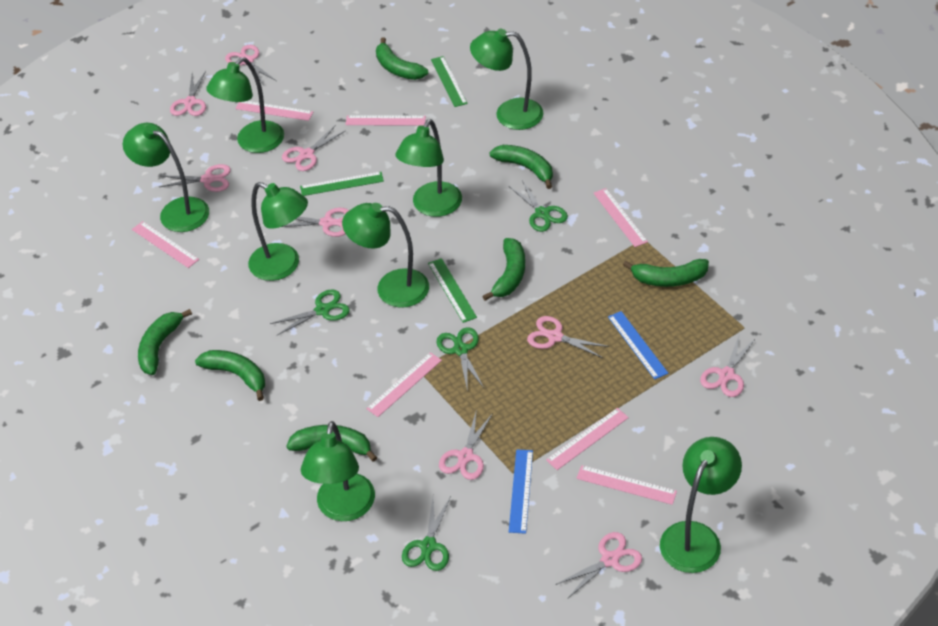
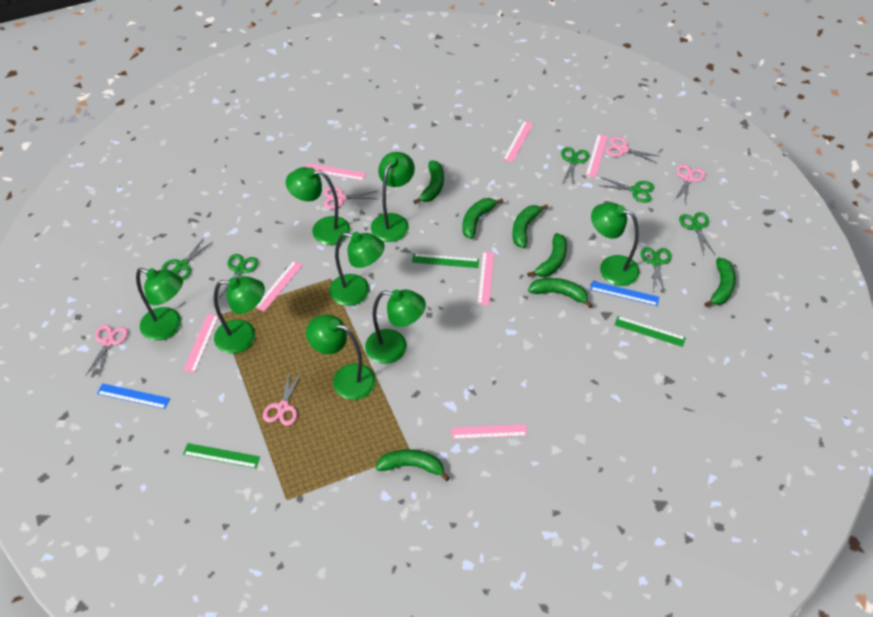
green scissors: [270,289,350,335] [402,496,451,571] [436,327,484,392] [509,180,568,232] = 4 -> [161,238,213,280] [219,254,258,298] [561,147,589,185] [598,177,654,203] [641,247,672,292] [679,212,715,255] = 6
pink scissors: [159,164,231,192] [170,71,206,116] [225,45,276,85] [282,125,346,171] [282,208,349,237] [439,409,493,480] [527,316,609,358] [555,532,642,599] [700,334,756,397] = 9 -> [86,325,128,376] [263,372,302,426] [324,187,377,209] [605,137,658,163] [674,164,705,204] = 5

